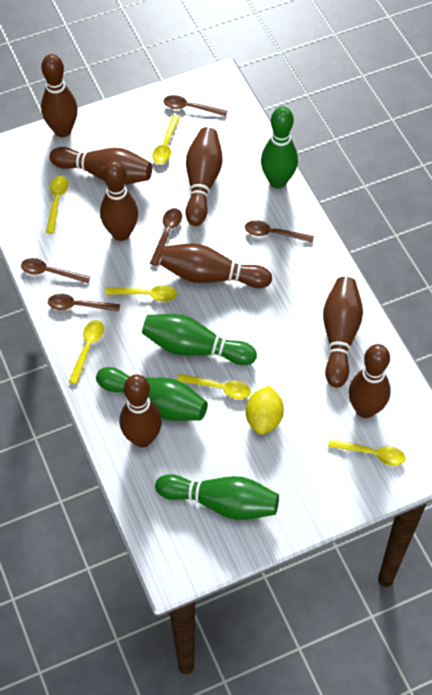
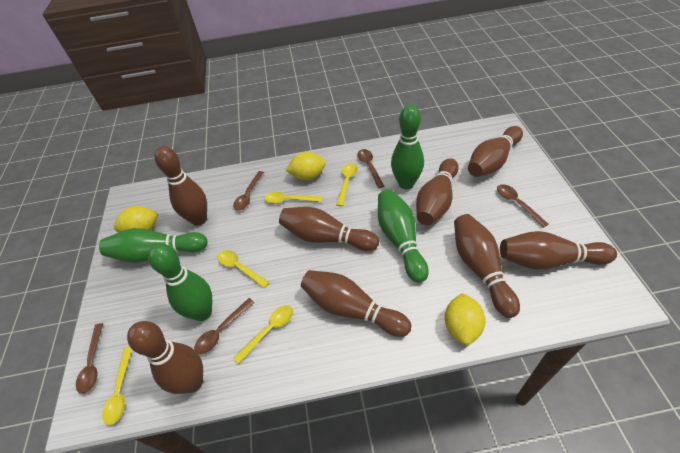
yellow lemon: [246,386,284,435] = 1 -> [114,206,158,232] [286,152,326,180] [445,293,485,345] = 3
yellow spoon: [46,176,69,234] [69,320,104,384] [105,285,177,302] [152,115,180,164] [177,374,251,399] [328,439,405,466] = 6 -> [102,347,132,425] [218,250,270,288] [233,305,293,364] [264,192,323,204] [336,163,358,206] = 5

